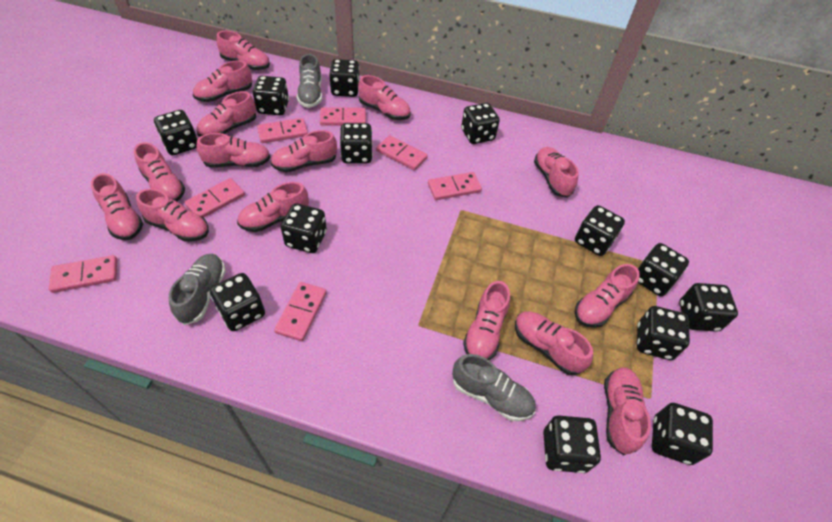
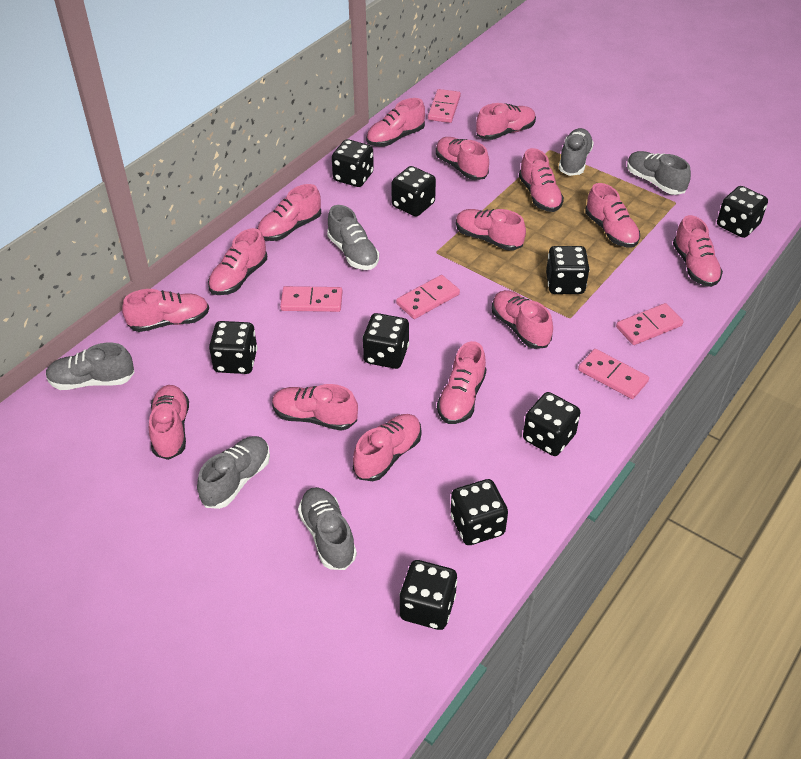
black dice: [154,110,198,155] [210,273,265,331] [253,76,289,115] [281,203,327,253] [329,59,360,97] [340,123,373,163] [461,103,500,144] [543,416,601,473] [575,205,625,256] [637,306,690,360] [638,243,689,296] [652,403,713,465] [679,283,738,332] = 13 -> [209,321,257,374] [332,139,374,187] [363,313,409,369] [392,166,436,217] [399,560,457,630] [450,479,508,545] [523,392,580,456] [546,246,590,294] [717,186,768,238] = 9
grey shoe: [169,254,226,325] [297,54,322,108] [452,354,536,421] = 3 -> [46,343,135,390] [197,436,270,509] [298,487,357,570] [327,205,379,270] [559,128,594,176] [627,151,691,195] = 6
pink domino: [49,255,117,293] [184,178,245,217] [257,118,308,143] [274,282,327,341] [320,107,366,126] [376,135,428,170] [428,172,482,200] = 7 -> [280,286,342,312] [396,275,460,319] [428,89,461,123] [578,349,649,399] [616,303,683,345] = 5

